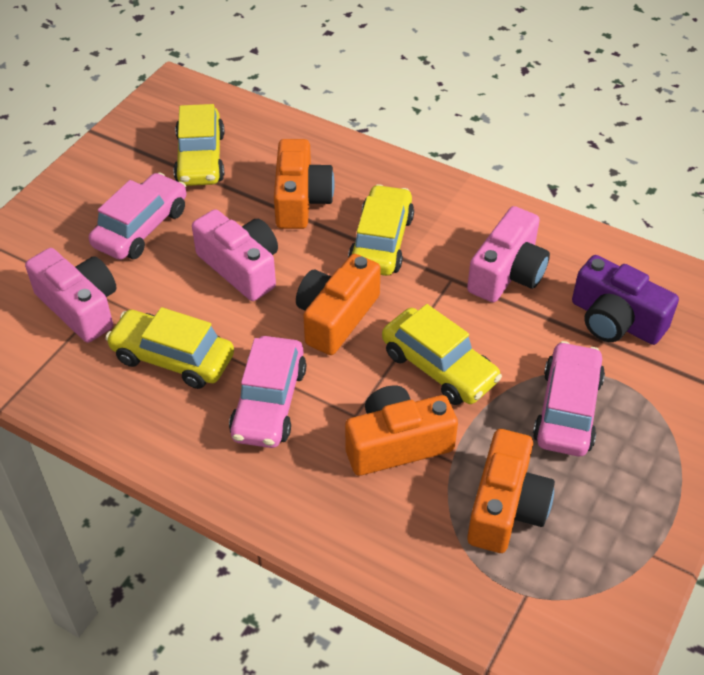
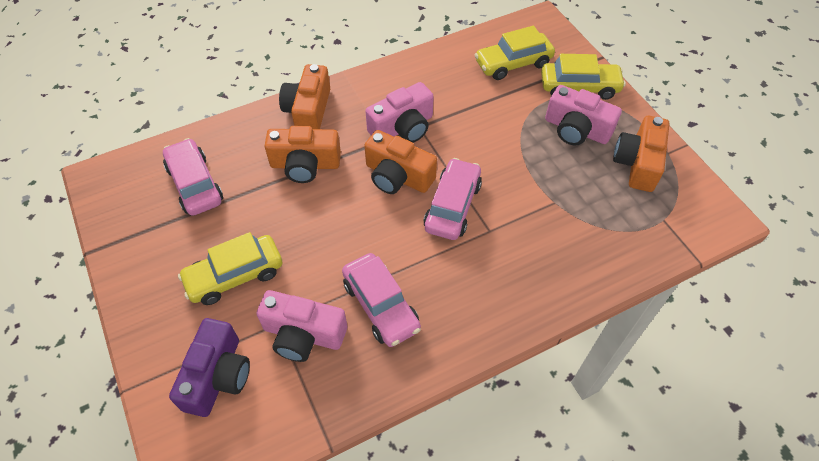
yellow car: [105,307,234,389] [173,104,225,186] [348,184,414,276] [382,304,502,405] = 4 -> [178,232,282,305] [475,26,555,80] [541,54,626,100] = 3

